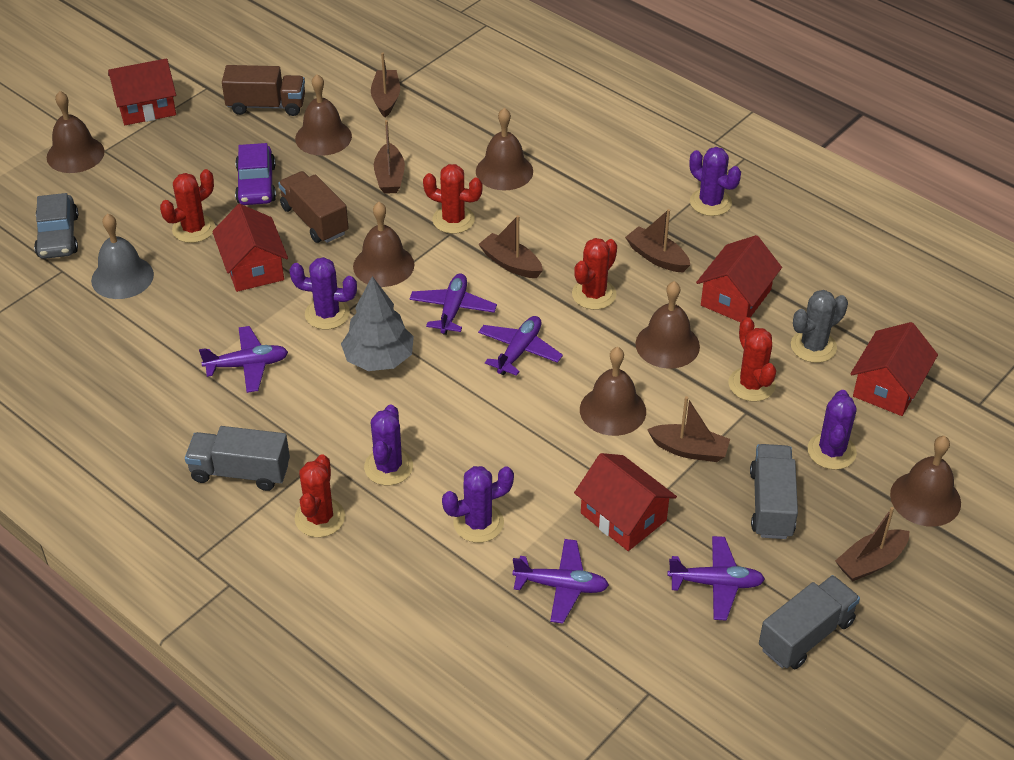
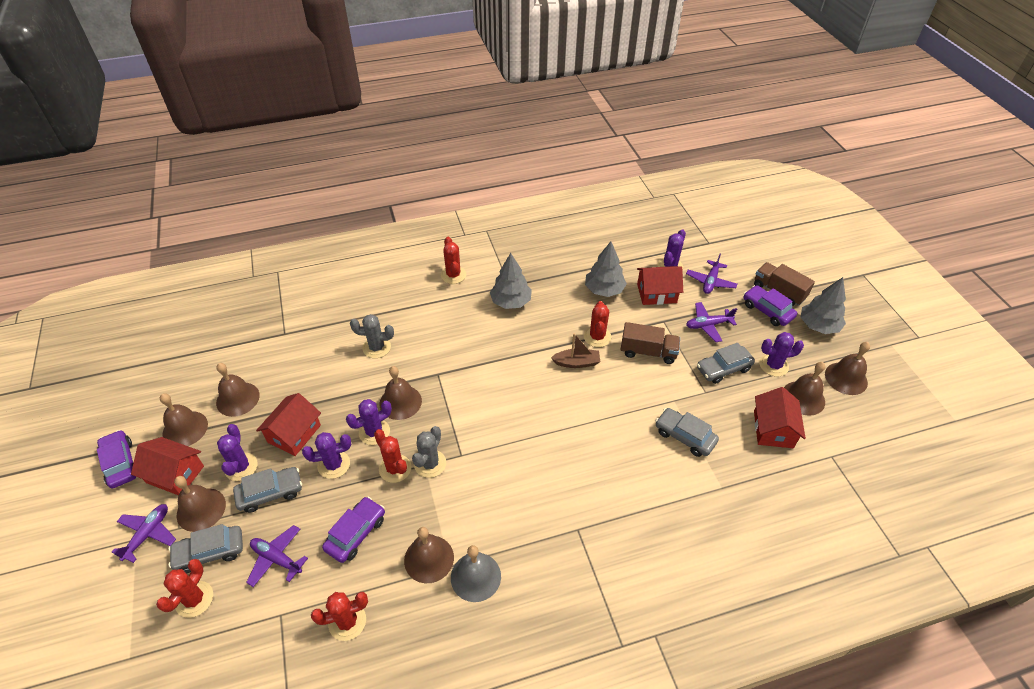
brown boat: [371,52,400,118] [374,120,405,194] [478,215,543,278] [625,209,690,272] [647,396,730,462] [835,507,909,581] = 6 -> [551,333,600,368] = 1
grey cactus: [791,290,848,363] = 1 -> [350,314,394,358] [412,426,446,478] = 2
grey car: [34,193,79,259] = 1 -> [169,524,243,573] [233,467,302,513] [656,408,719,457] [697,343,755,384] = 4
grey tree: [341,276,414,371] = 1 -> [490,253,532,309] [585,241,627,297] [800,277,846,334] = 3
grey truck: [185,426,290,491] [750,444,798,539] [759,575,860,669] = 3 -> none = 0
purple car: [235,143,276,205] = 1 -> [97,430,136,488] [322,497,385,563] [743,285,797,326] = 3
purple plane: [199,326,288,393] [410,273,497,335] [478,316,563,376] [512,539,609,624] [667,536,765,621] = 5 -> [112,504,176,563] [246,525,308,587] [686,254,737,294] [686,302,737,342] = 4
red house: [108,58,176,125] [212,204,288,292] [574,453,677,551] [696,235,782,322] [850,322,938,416] = 5 -> [131,437,204,495] [256,393,321,456] [637,266,683,305] [754,387,806,448] = 4

